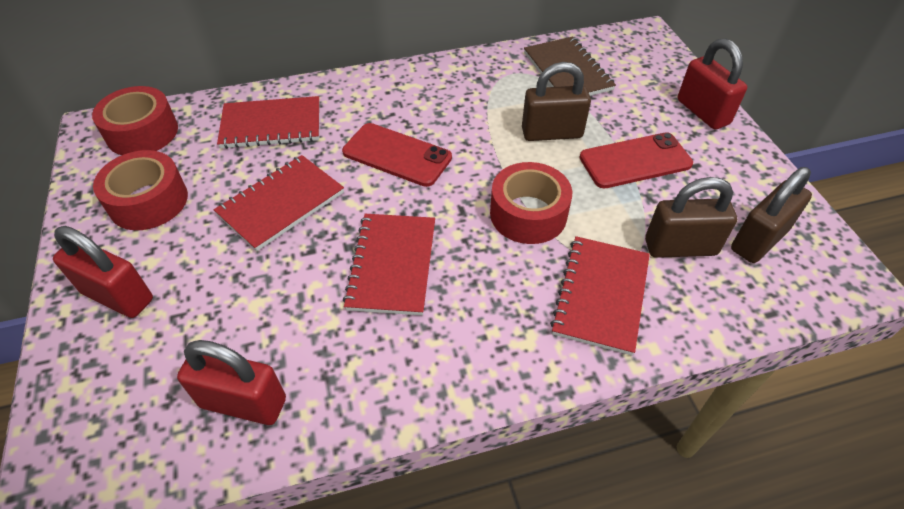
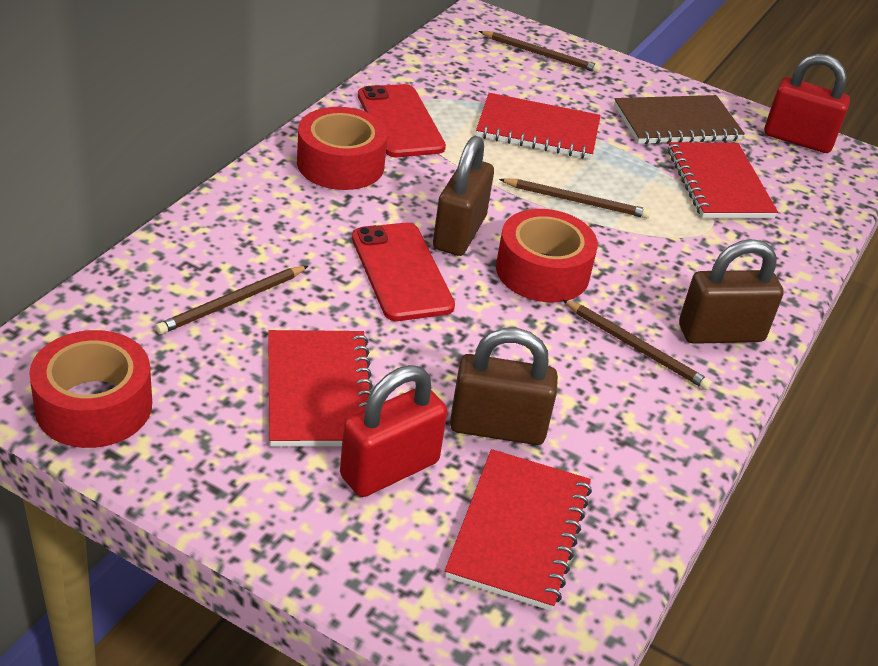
brown pencil: none = 0 -> [155,266,308,334] [479,31,601,73] [499,179,651,218] [562,299,712,390] = 4
red padlock: [53,226,153,318] [177,340,286,425] [678,38,747,130] = 3 -> [340,365,447,497] [764,54,850,153] = 2

